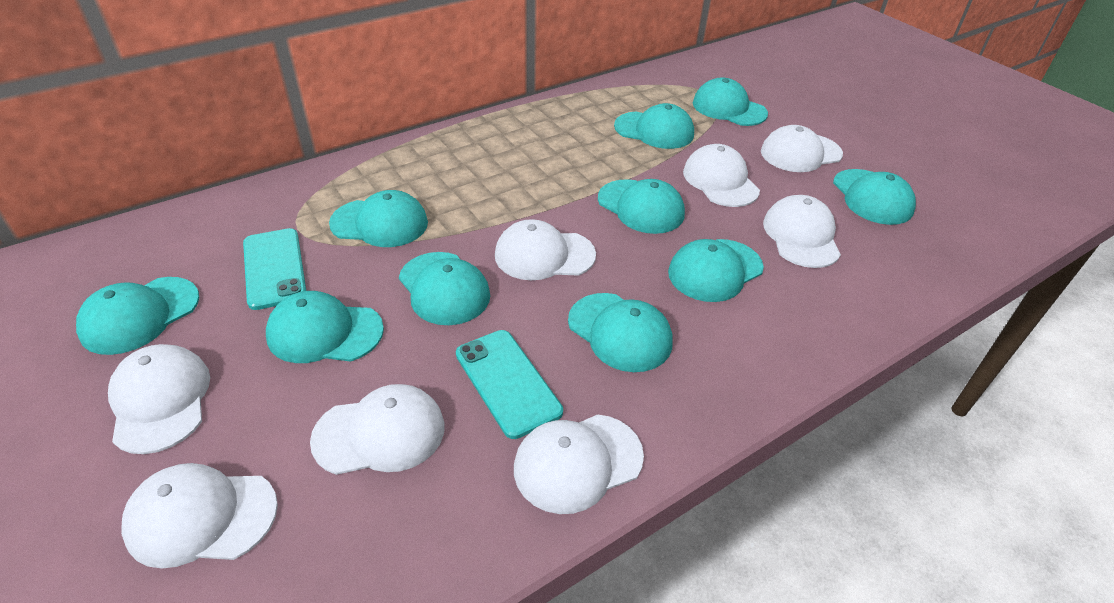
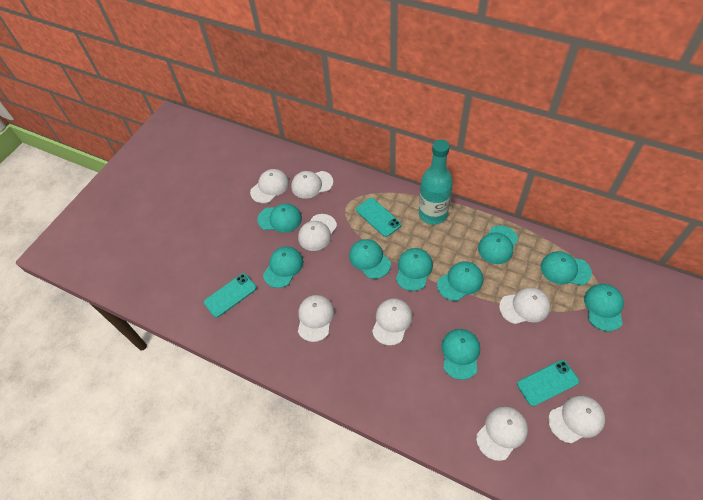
turquoise bottle: none = 0 -> [419,140,453,225] = 1
turquoise cap: [76,277,200,355] [266,291,384,363] [329,190,428,247] [399,252,490,325] [568,293,673,372] [598,179,685,234] [614,103,694,149] [668,239,764,302] [693,78,768,126] [833,169,916,225] = 10 -> [258,203,302,233] [263,246,303,288] [349,239,391,279] [396,248,433,291] [437,261,483,301] [441,329,480,380] [478,225,518,264] [541,251,592,286] [584,284,624,331] = 9
turquoise phone: [243,228,306,310] [456,330,563,439] = 2 -> [204,273,257,318] [356,198,401,237] [517,360,579,406] = 3

